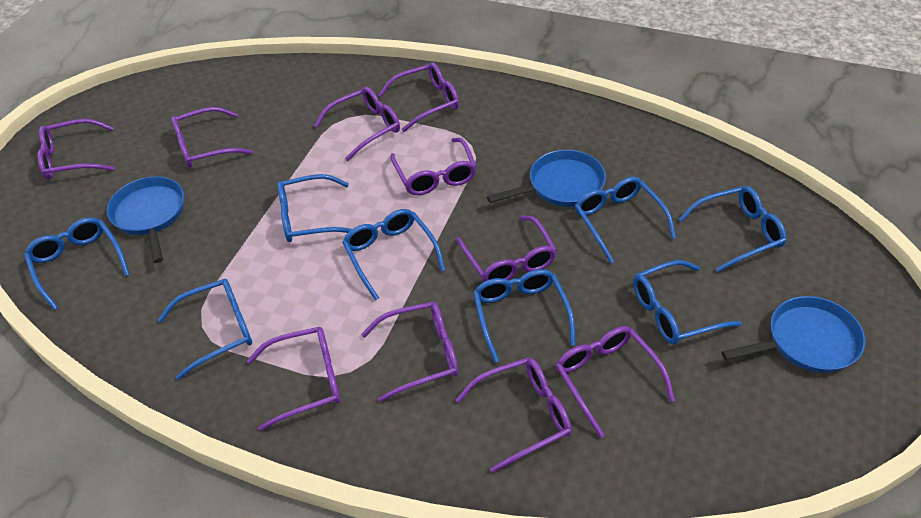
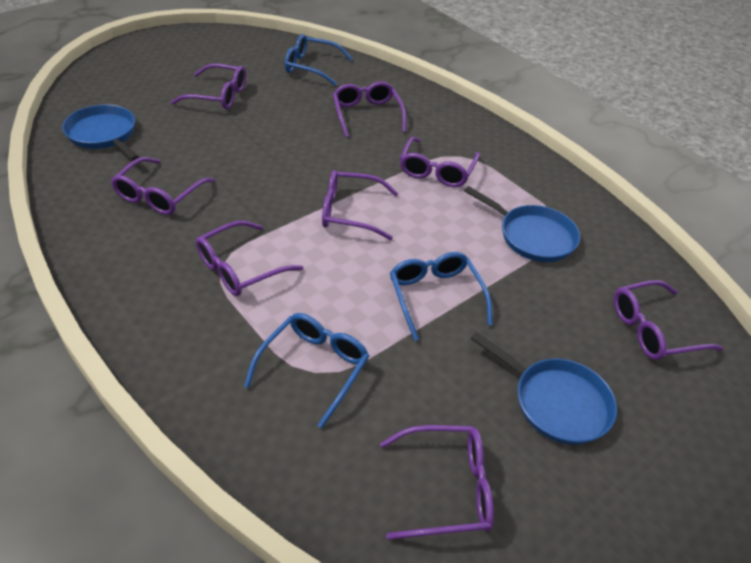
blue glasses: [24,217,130,310] [158,279,252,380] [278,174,352,242] [342,209,445,301] [473,269,576,363] [575,177,676,264] [633,260,742,345] [679,186,786,272] = 8 -> [244,313,369,428] [285,34,353,86] [390,252,493,341] = 3
purple glasses: [37,119,114,179] [171,107,253,168] [247,327,341,431] [314,87,400,161] [361,302,458,402] [378,62,459,132] [390,138,477,195] [456,215,557,282] [456,358,572,473] [555,326,675,438] = 10 -> [111,157,215,215] [171,64,246,109] [196,221,303,296] [322,170,399,240] [333,81,406,138] [380,425,494,540] [400,137,480,187] [614,280,723,360] = 8

